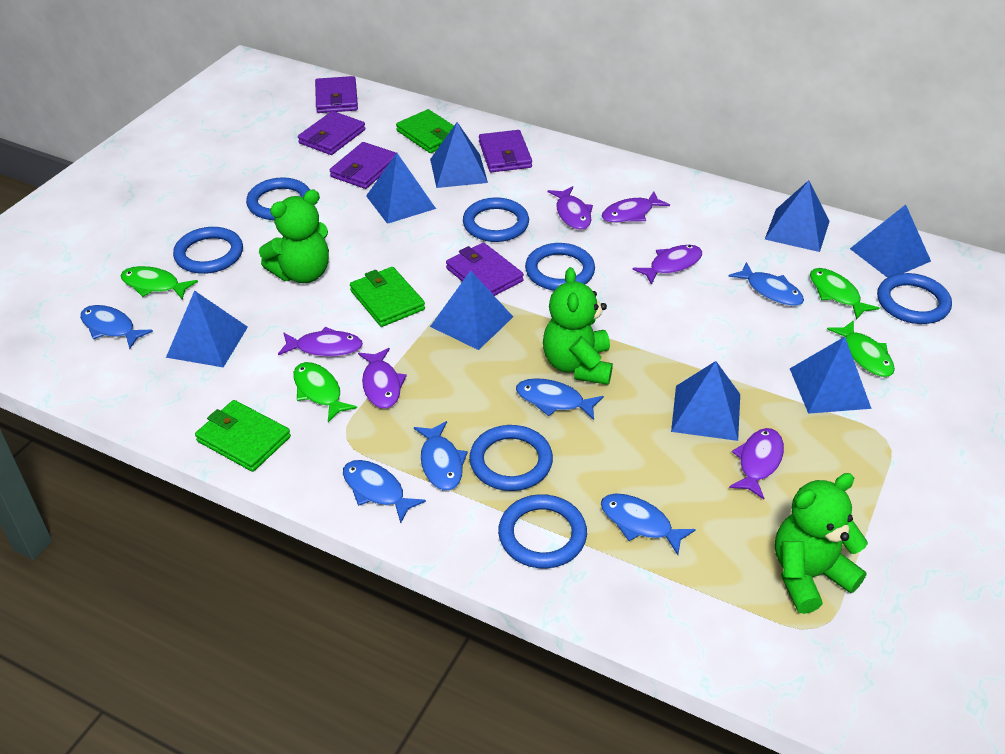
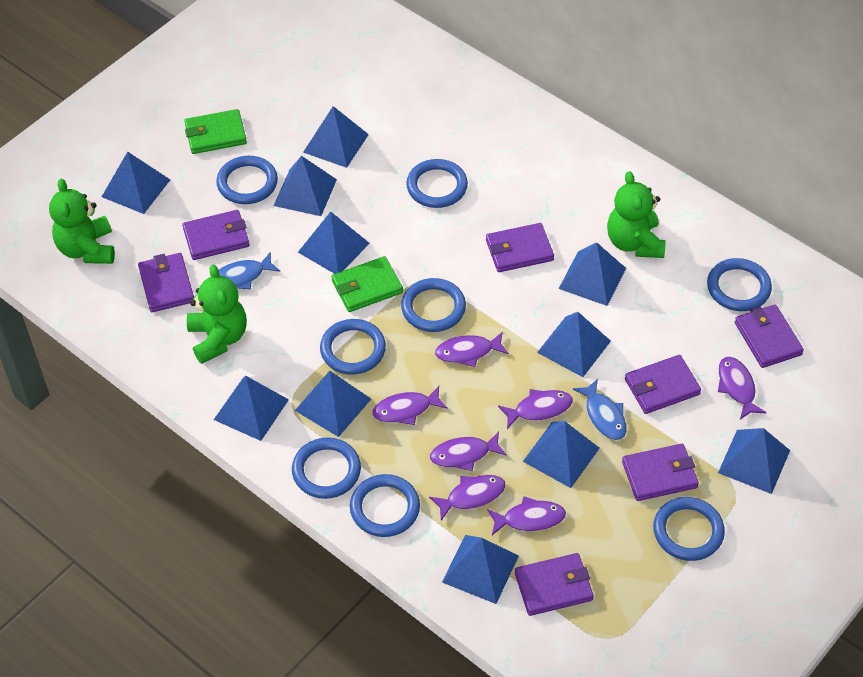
blue fish: [80,305,153,349] [343,460,426,523] [414,421,468,491] [516,378,604,420] [601,494,696,555] [728,262,804,306] = 6 -> [219,252,280,289] [573,379,627,440] = 2
blue pyramid: [166,290,248,368] [366,153,436,224] [430,122,488,188] [430,270,513,350] [671,361,740,441] [765,180,830,252] [790,337,872,414] [850,205,931,278] = 8 -> [102,152,170,214] [214,375,289,441] [273,156,337,216] [295,371,371,437] [298,212,370,274] [303,106,369,168] [442,535,519,604] [523,421,600,488] [537,312,611,377] [559,242,626,306] [718,428,790,494] = 11
blue ring: [173,227,243,274] [246,177,310,220] [463,197,529,242] [469,425,553,491] [498,494,587,569] [525,243,595,291] [877,273,952,324] = 7 -> [216,156,278,204] [292,437,361,499] [320,319,386,375] [350,474,420,537] [401,278,466,332] [406,159,468,208] [653,497,725,561] [707,258,772,311] = 8
green fish: [121,266,198,300] [293,362,357,422] [810,268,879,320] [827,320,895,377] = 4 -> none = 0
green wallet: [195,400,291,472] [350,267,425,327] [396,109,454,153] = 3 -> [184,109,247,154] [331,256,403,312] = 2
purple fish: [278,327,363,357] [358,348,407,409] [548,186,593,230] [602,191,670,223] [632,245,702,285] [729,428,784,499] = 6 -> [372,386,448,425] [429,475,506,521] [430,431,507,471] [435,331,509,367] [487,496,566,535] [498,389,573,429] [718,357,767,420] = 7
purple wallet: [298,111,365,155] [315,76,358,113] [330,142,396,189] [446,242,524,296] [479,130,532,172] = 5 -> [138,253,194,312] [182,210,249,260] [486,223,554,272] [515,553,594,616] [622,444,699,501] [625,355,701,414] [735,305,804,368] = 7

